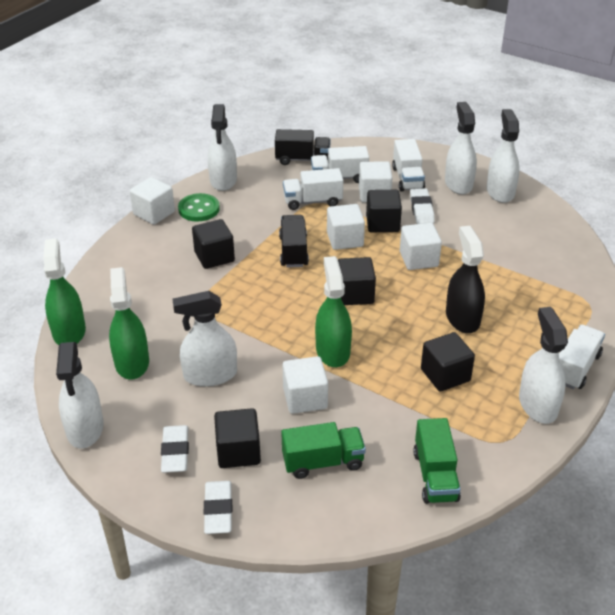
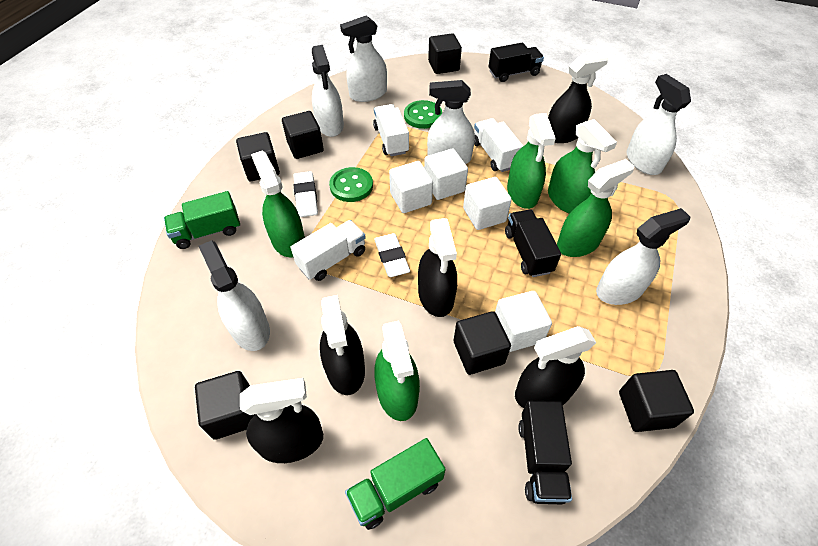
black cube: [192,219,235,269] [214,408,261,468] [338,257,376,305] [366,190,402,232] [421,332,475,392] = 5 -> [195,371,255,440] [236,132,280,181] [282,111,324,159] [428,33,462,74] [454,311,511,375] [619,370,694,432] = 6
black spray bottle: [446,226,485,333] = 1 -> [240,378,323,463] [320,295,365,395] [418,218,457,317] [515,326,597,408] [548,53,609,143] = 5
black truck: [275,129,331,165] [279,215,309,267] = 2 -> [489,42,544,82] [505,210,561,277] [518,401,572,504] = 3
green button: [178,193,220,222] = 1 -> [329,167,373,202] [404,100,442,129] = 2
green spray bottle: [43,238,86,345] [109,267,149,379] [315,256,352,367] = 3 -> [251,151,305,257] [374,320,420,421] [507,113,556,209] [548,119,617,214] [557,159,634,257] = 5
white cube: [130,177,175,225] [282,356,328,414] [327,204,365,250] [359,161,392,203] [400,223,442,270] = 5 -> [389,161,433,213] [424,148,468,200] [463,177,512,230] [495,291,552,352] = 4
white eraser: [161,425,189,473] [204,481,232,534] [410,188,435,224] = 3 -> [293,171,318,217] [374,233,410,277] = 2
white truck: [283,168,343,210] [311,146,369,183] [392,139,425,192] [559,325,605,389] = 4 -> [290,220,366,281] [373,104,409,156] [474,118,523,172] = 3

